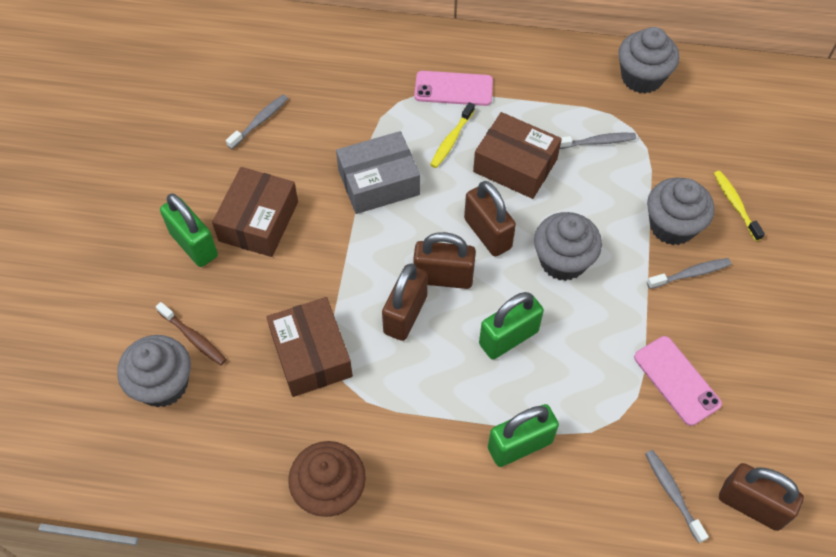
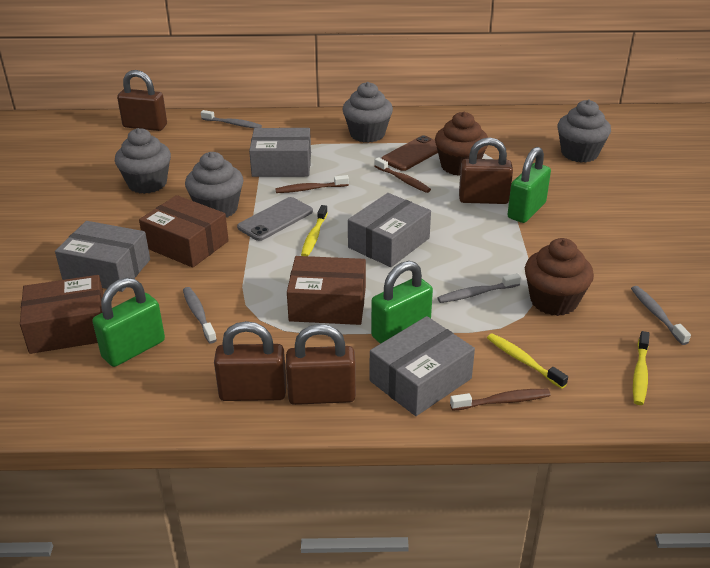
brown cupcake: [288,441,366,517] = 1 -> [435,112,488,176] [525,238,594,316] = 2
brown phone: none = 0 -> [381,135,438,171] = 1
brown toothbrush: [156,302,227,365] = 1 -> [275,175,349,193] [374,157,431,193] [450,389,551,411] = 3
grey box: [336,131,420,214] = 1 -> [55,221,150,292] [249,128,311,177] [348,193,431,267] [369,316,475,416] = 4
grey phone: none = 0 -> [237,197,313,241] = 1
pink phone: [414,71,493,106] [634,336,722,426] = 2 -> none = 0
yellow toothbrush: [430,102,475,168] [714,171,765,241] = 2 -> [301,205,328,256] [487,333,568,389] [633,331,649,405] = 3

